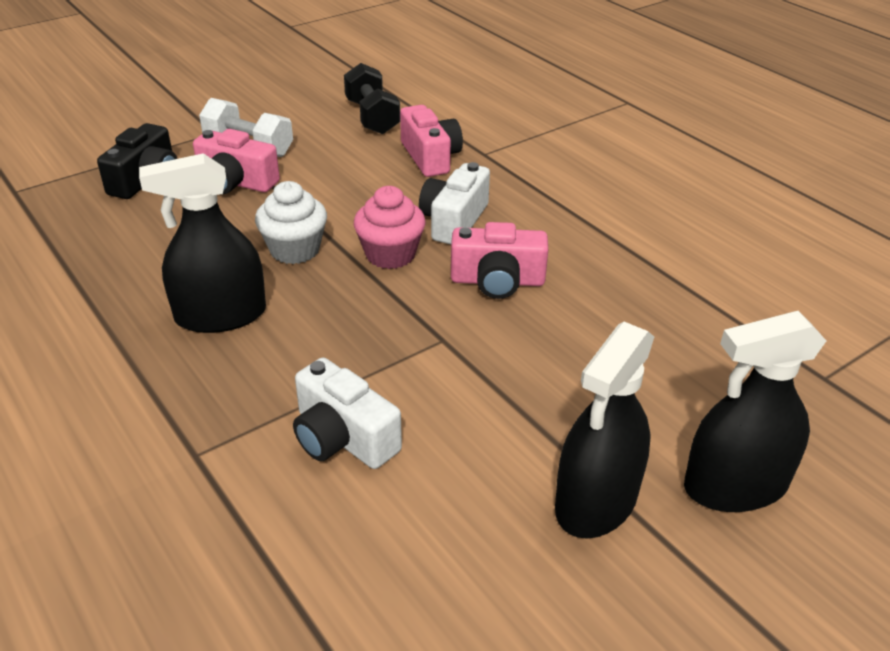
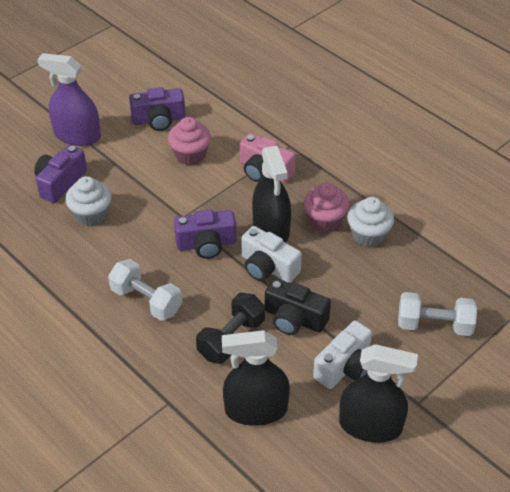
pink camera: [193,129,280,194] [400,105,463,177] [451,222,548,299] = 3 -> [240,133,295,183] = 1
pink cupcake: [354,186,426,269] = 1 -> [168,117,211,165] [303,182,350,233] = 2
purple camera: none = 0 -> [34,145,87,203] [129,87,186,131] [174,210,236,259] = 3
purple spray bottle: none = 0 -> [37,53,101,146] = 1
white cupcake: [255,181,327,264] = 1 -> [65,176,112,226] [347,197,394,247] = 2
white dumbbell: [199,98,293,157] = 1 -> [108,259,182,321] [398,292,477,336] = 2

